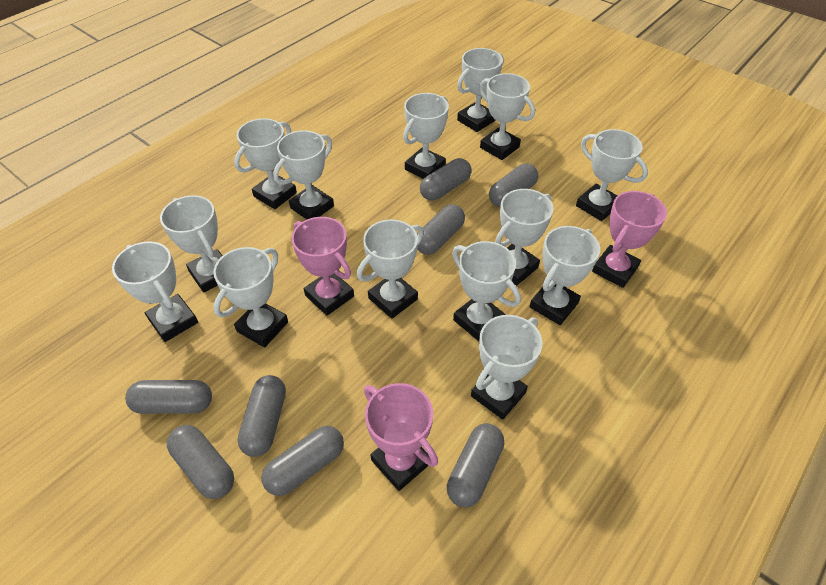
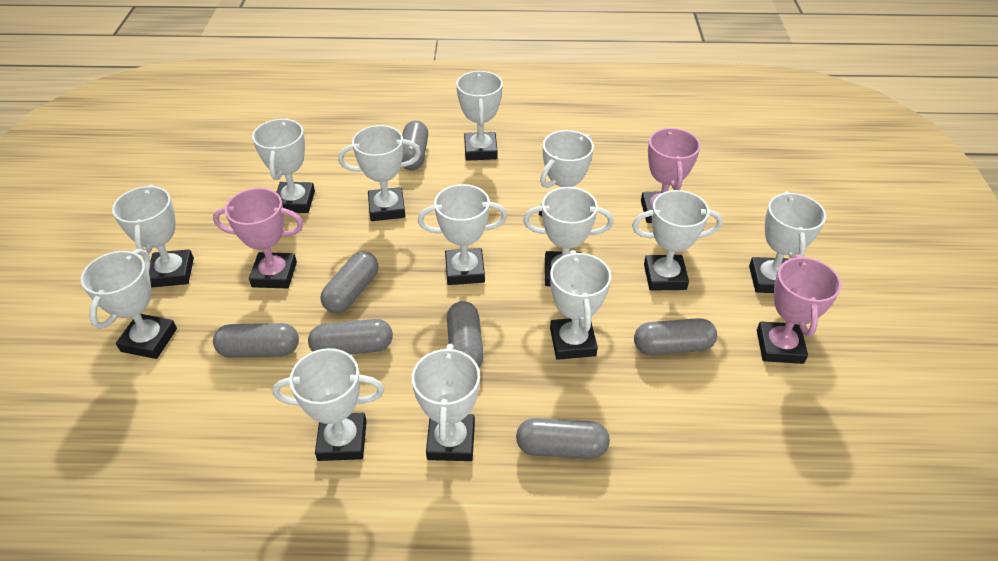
grey capsule: [125,380,212,414] [167,425,234,499] [238,375,286,457] [261,426,344,496] [417,204,465,255] [420,158,471,201] [447,423,504,508] [489,163,538,207] = 8 -> [213,323,299,357] [308,319,393,355] [320,251,378,313] [402,120,428,171] [447,301,484,367] [516,418,610,459] [634,318,717,355] = 7
white trophy: [112,241,198,342] [160,195,223,293] [213,247,288,348] [234,118,297,209] [273,130,334,219] [357,220,424,319] [403,93,449,179] [452,241,521,341] [457,48,504,132] [471,315,542,420] [479,73,535,160] [495,189,553,286] [529,226,600,325] [576,129,648,221] = 14 -> [81,249,177,359] [112,185,194,288] [252,118,315,213] [273,348,384,461] [338,125,421,221] [412,344,480,461] [418,184,507,285] [456,71,503,161] [523,187,613,286] [539,130,594,216] [550,250,611,360] [632,190,723,291] [749,191,826,293] = 13

